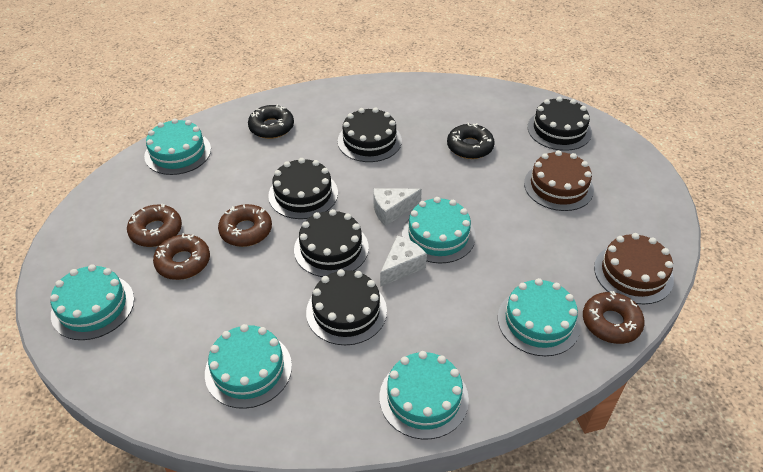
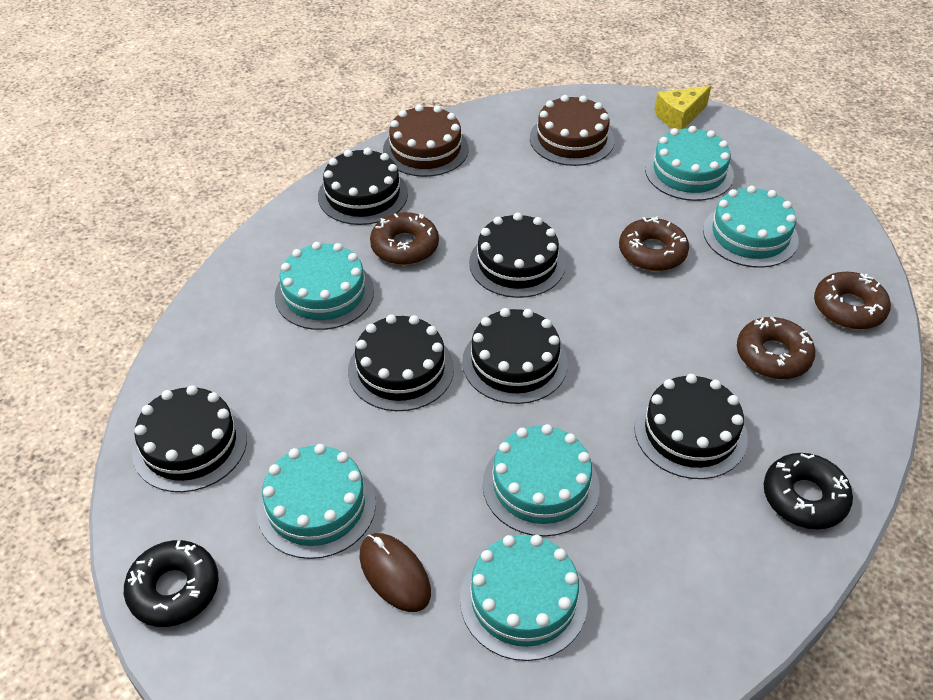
black cake: [268,158,338,219] [294,209,369,277] [306,269,387,345] [338,107,402,162] [527,97,592,151] = 5 -> [132,385,247,492] [318,148,408,225] [348,314,454,411] [462,308,568,404] [469,213,566,298] [634,374,748,479] = 6
brown mouse: none = 0 -> [360,533,431,612] = 1
white cheese: [373,188,422,226] [380,236,427,287] = 2 -> none = 0
yellow cheese: none = 0 -> [654,86,711,129] = 1

